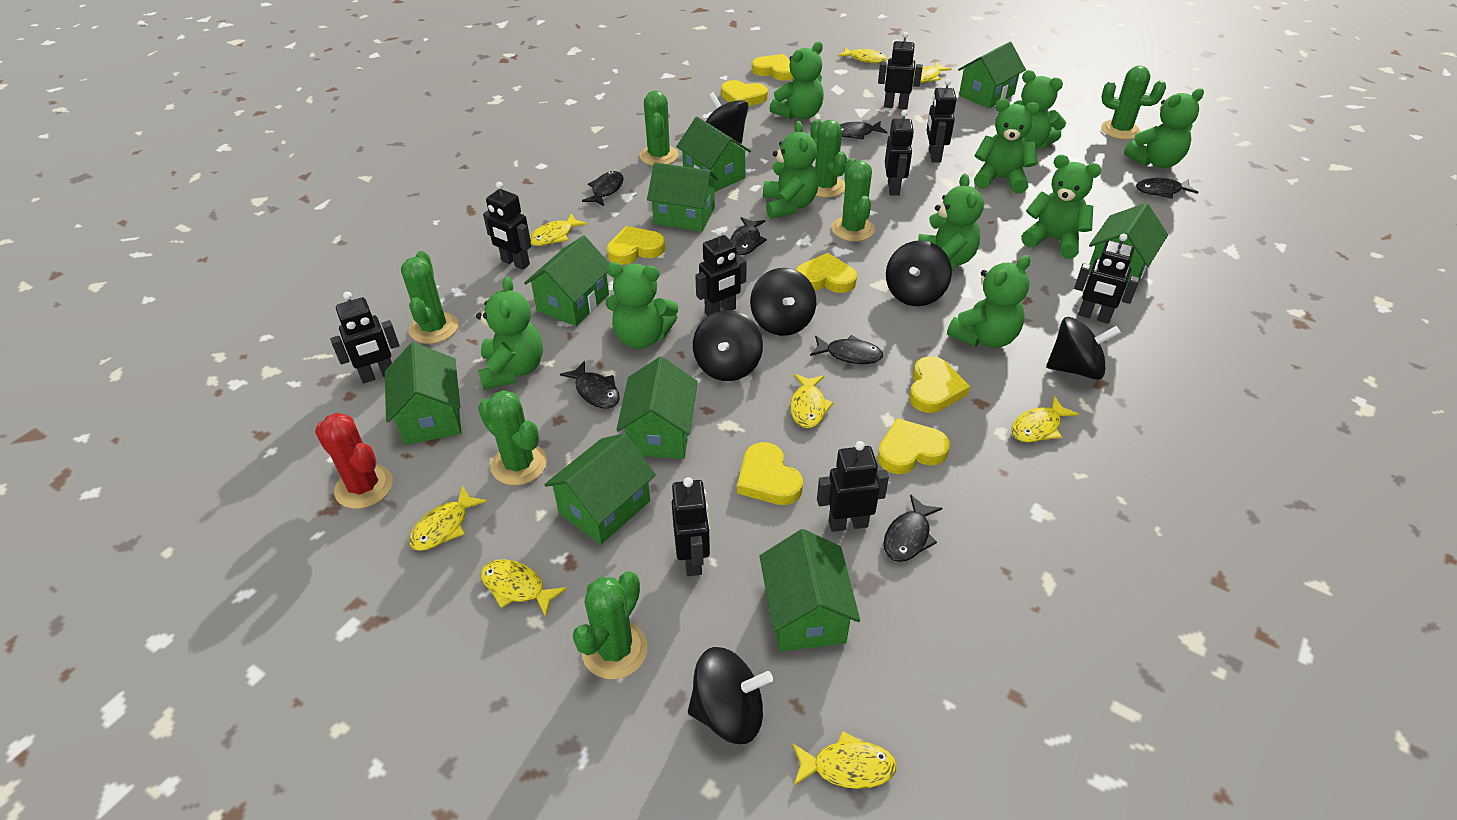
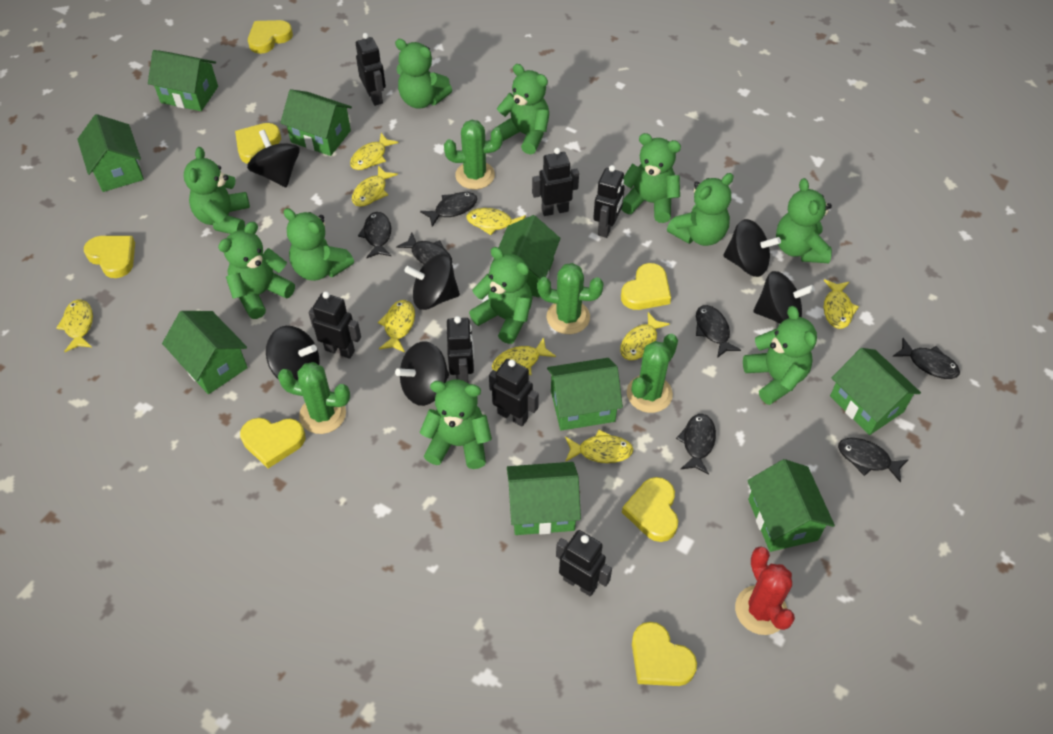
black robot: [330,292,399,383] [483,182,531,270] [672,477,710,576] [695,229,747,316] [817,441,889,532] [878,32,923,109] [885,110,914,196] [927,79,957,163] [1074,233,1140,324] = 9 -> [308,291,361,359] [356,33,386,106] [447,316,474,384] [489,359,539,426] [532,148,579,216] [556,530,612,597] [593,165,625,238] = 7
green cactus: [401,251,458,344] [478,390,547,485] [573,571,648,679] [640,90,678,166] [810,119,847,198] [832,158,875,242] [1101,66,1166,140] = 7 -> [278,362,350,434] [444,120,503,189] [537,263,604,334] [627,334,678,413] = 4
green teddy bear: [476,276,543,390] [606,263,678,349] [763,121,818,219] [769,42,824,120] [918,174,984,271] [947,255,1031,348] [974,99,1040,194] [1013,70,1066,149] [1021,155,1102,259] [1124,88,1204,168] = 10 -> [184,147,250,234] [218,222,295,319] [283,208,354,281] [395,39,452,109] [419,379,492,469] [469,247,533,344] [495,64,549,154] [621,133,681,223] [667,173,734,246] [743,306,817,405] [776,178,832,263] = 11
yellow fish: [409,486,487,551] [481,559,567,617] [530,213,587,246] [790,374,834,428] [792,731,897,789] [838,47,887,63] [913,62,952,83] [1011,396,1079,442] = 8 -> [56,300,93,352] [350,133,398,170] [352,166,398,207] [378,300,415,353] [467,208,526,235] [492,337,556,375] [565,430,633,463] [620,312,670,360] [824,279,859,329] = 9

